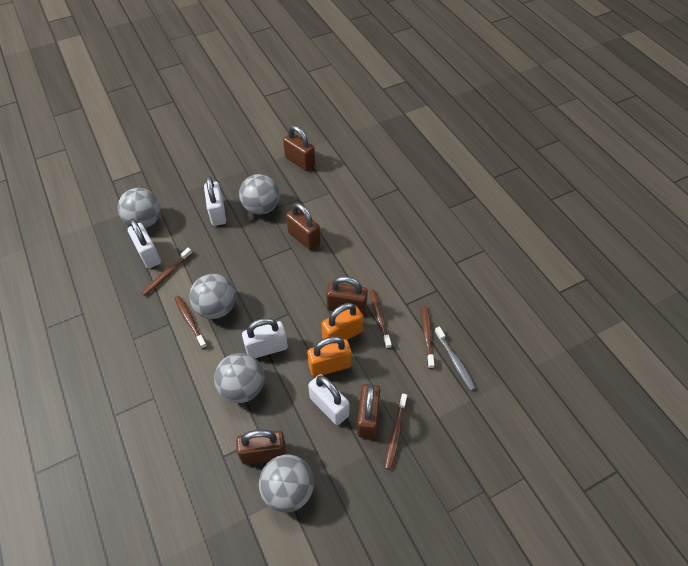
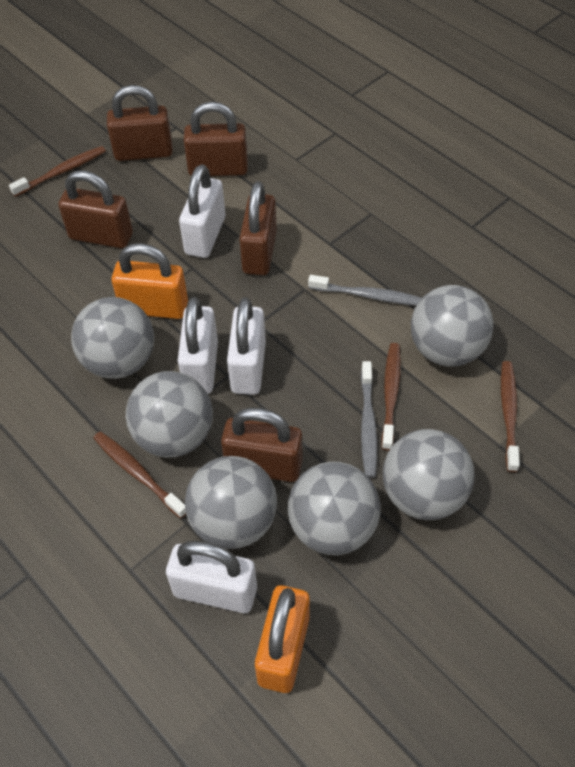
brown toothbrush: [142,248,192,296] [175,296,207,349] [369,289,392,349] [385,393,407,470] [421,306,434,369] = 5 -> [9,146,106,197] [94,431,186,518] [381,343,401,451] [501,361,520,472] = 4
grey ball: [118,188,161,228] [189,274,236,319] [214,353,265,403] [239,174,280,215] [259,455,314,513] = 5 -> [71,297,154,379] [126,371,213,458] [185,456,277,549] [288,462,380,555] [383,429,475,520] [411,285,494,367] = 6
grey toothbrush: [434,326,475,390] = 1 -> [308,275,422,306] [361,361,377,478] = 2

